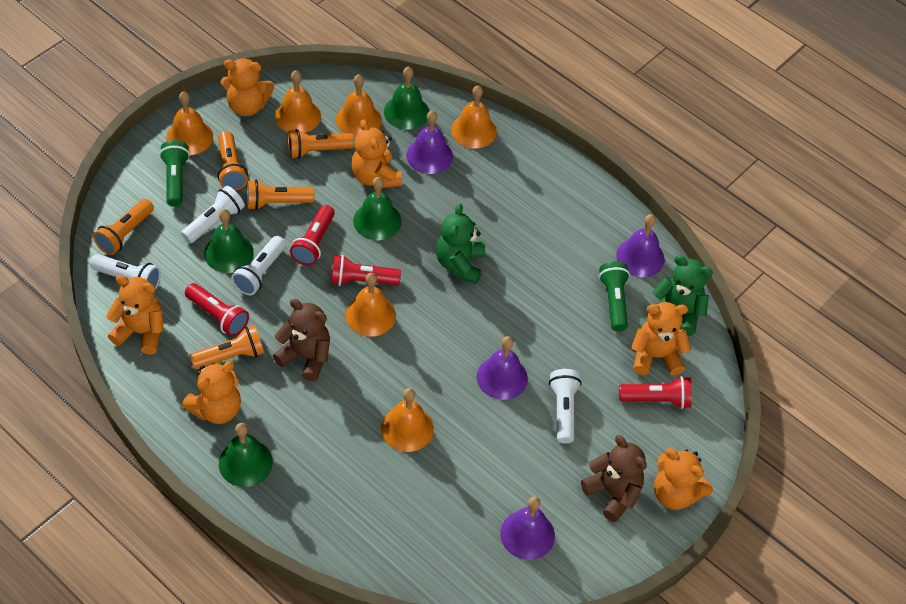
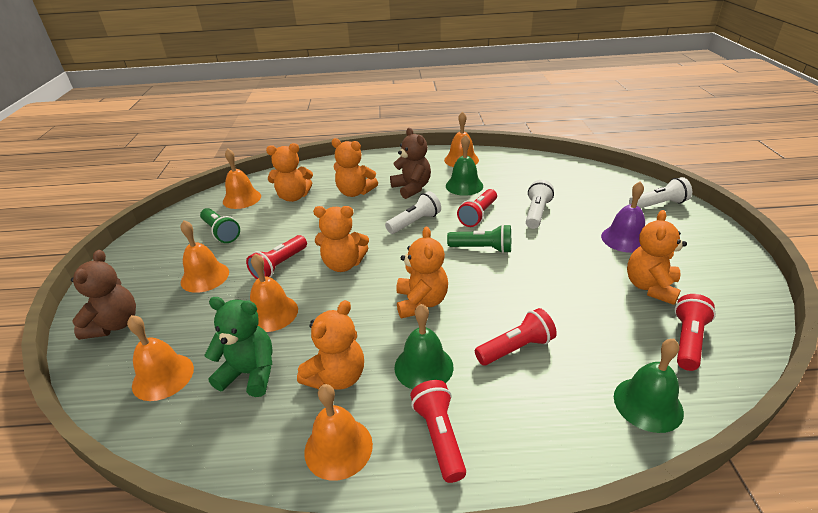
green bell: [204,209,254,273] [219,423,273,487] [353,177,401,241] [384,66,429,130] = 4 -> [394,304,453,390] [446,135,483,196] [614,338,684,433] = 3
green teddy bear: [436,203,485,284] [648,255,713,336] = 2 -> [204,297,273,397] = 1
orange flashlight: [93,199,154,255] [190,325,264,370] [218,131,248,190] [247,180,315,210] [288,129,354,159] = 5 -> none = 0
purple bell: [406,111,453,174] [477,336,528,400] [500,497,555,560] [616,214,664,277] = 4 -> [601,181,645,253] = 1
red flashlight: [185,283,249,336] [290,205,335,266] [331,255,401,286] [619,376,692,409] = 4 -> [246,235,307,279] [410,380,466,483] [457,189,497,227] [475,308,557,365] [675,294,716,371] = 5
white flashlight: [90,254,161,289] [181,185,245,243] [231,236,286,295] [549,369,582,443] = 4 -> [385,191,441,234] [526,180,554,229] [629,177,692,208] = 3

